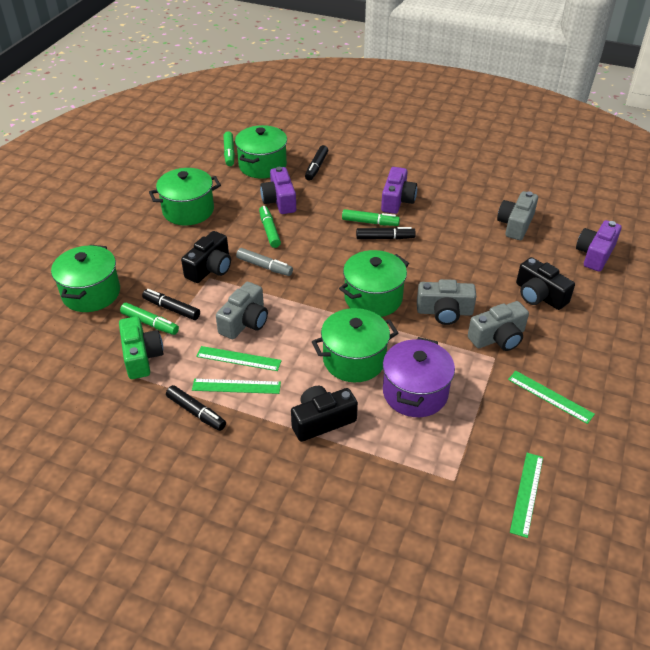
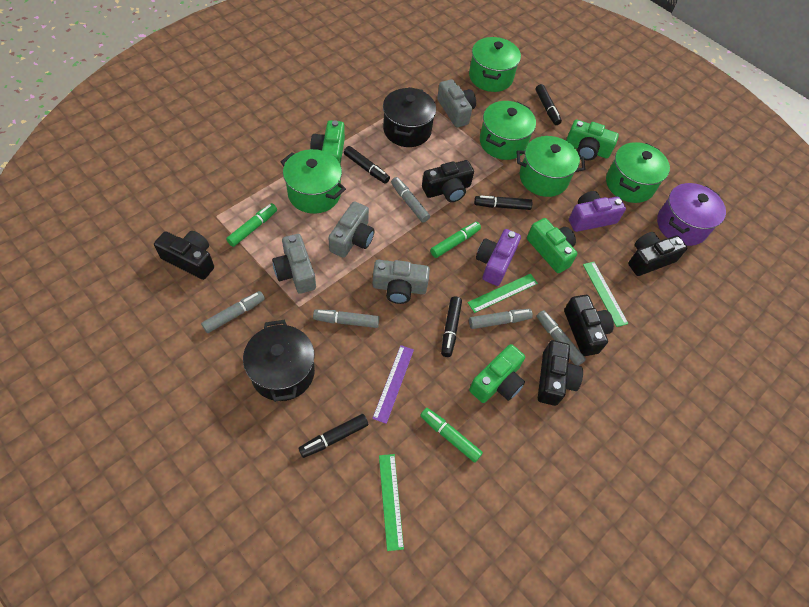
black camera: [181,231,231,283] [291,386,358,442] [516,257,575,310] = 3 -> [154,231,214,280] [422,160,474,202] [538,340,583,406] [564,295,614,356] [628,232,687,276] = 5
black marker: [142,289,200,320] [166,385,226,431] [305,145,328,181] [356,227,416,239] = 4 -> [298,414,369,458] [344,146,390,184] [441,296,462,357] [474,196,532,210] [535,84,562,125] = 5
black pot: none = 0 -> [243,320,315,402] [383,87,436,147] = 2
green camera: [119,316,163,379] = 1 -> [310,120,345,165] [469,344,525,403] [527,218,577,273] [566,119,619,160] = 4
green marker: [120,303,179,335] [223,131,235,166] [259,206,281,248] [342,209,400,226] = 4 -> [226,203,277,247] [420,408,483,463] [430,222,481,258] = 3
green ruler: [192,379,281,394] [196,346,282,371] [508,371,595,424] [510,453,543,538] = 4 -> [379,454,404,551] [467,274,538,313] [583,262,629,327] = 3
grey marker: [236,248,293,276] = 1 -> [201,291,265,333] [313,309,379,328] [391,177,430,223] [469,309,533,329] [537,310,586,366] = 5
purple camera: [260,167,296,214] [381,167,417,214] [576,220,622,272] = 3 -> [476,229,521,286] [569,191,626,232] = 2
purple ruler: none = 0 -> [372,345,414,424] = 1

